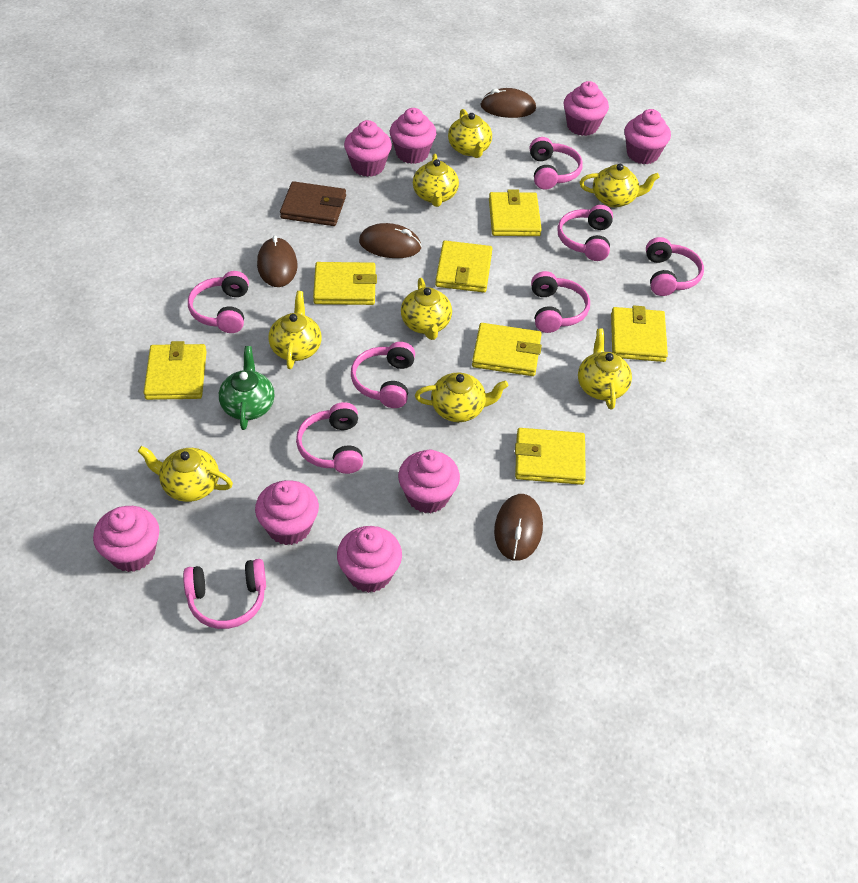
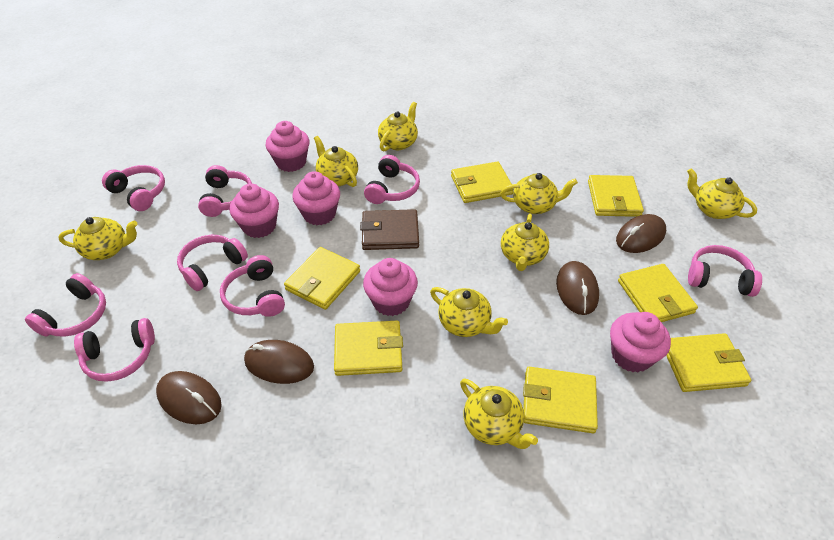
green teapot: [219,346,274,430] = 1 -> none = 0
pink cupcake: [93,506,159,572] [255,480,319,545] [337,526,402,593] [344,120,392,177] [390,108,436,164] [398,450,460,513] [564,81,609,136] [624,109,671,164] = 8 -> [230,183,279,238] [266,121,310,172] [292,171,340,225] [363,258,418,316] [610,312,671,372] = 5

